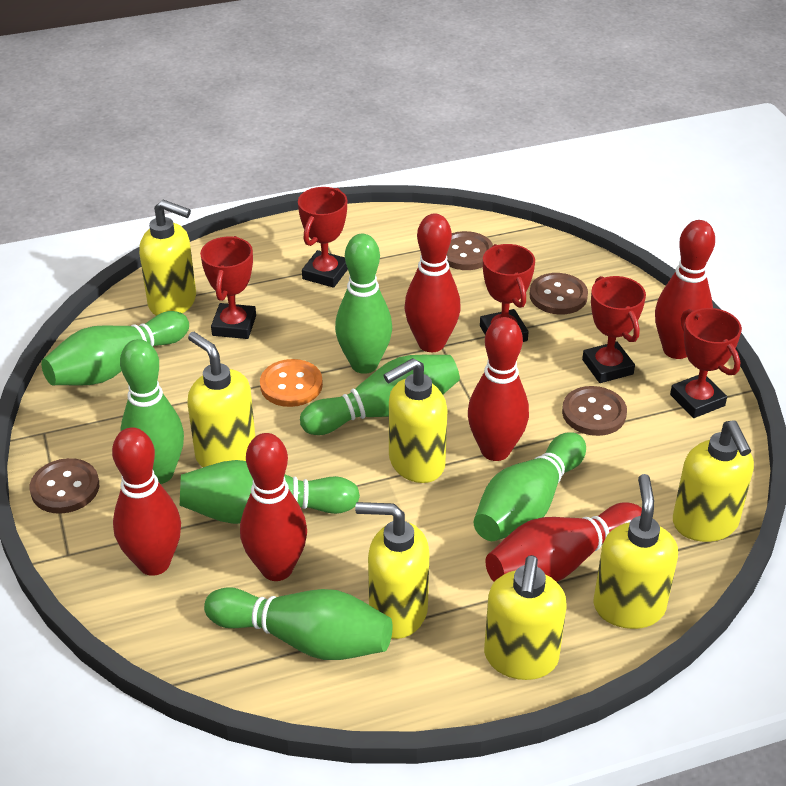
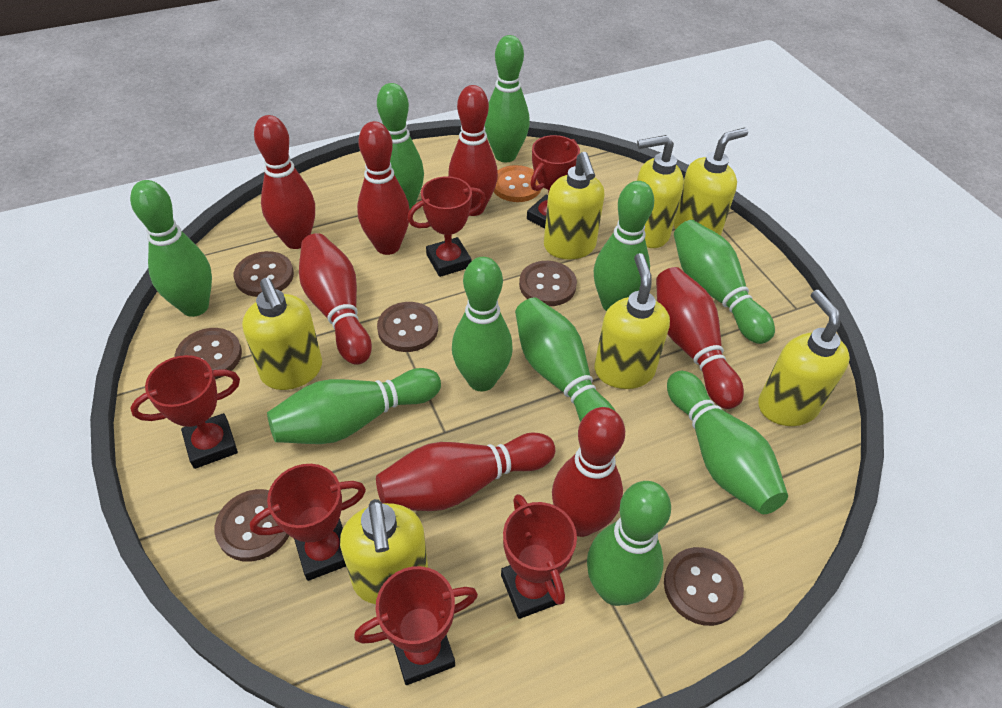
brown button: [29,458,99,514] [447,231,493,270] [529,273,588,315] [562,386,627,436] = 4 -> [175,328,242,379] [215,489,289,562] [234,251,294,297] [377,302,438,352] [519,261,577,306] [664,547,744,626] = 6
green bowling pin: [41,311,189,386] [120,339,184,484] [180,460,360,524] [204,587,393,660] [300,355,460,435] [335,234,392,374] [474,432,586,541] = 7 -> [130,180,212,317] [267,368,441,444] [377,83,424,209] [452,257,513,391] [484,35,530,162] [515,297,615,422] [587,481,671,606] [594,181,654,311] [667,371,788,514] [674,220,775,344] = 10
red bowling pin: [112,427,181,576] [240,433,307,581] [404,214,461,352] [468,317,529,461] [485,502,642,582] [655,220,715,359] = 6 -> [254,115,315,249] [299,233,372,365] [357,121,410,255] [376,432,555,511] [448,85,498,216] [552,407,625,537] [656,267,744,409] = 7
red trophy: [200,236,256,339] [298,187,348,288] [480,244,535,342] [582,276,646,383] [670,308,742,418] = 5 -> [130,355,240,469] [250,464,366,581] [354,566,478,685] [407,176,485,277] [501,494,577,619] [527,135,580,228] = 6

